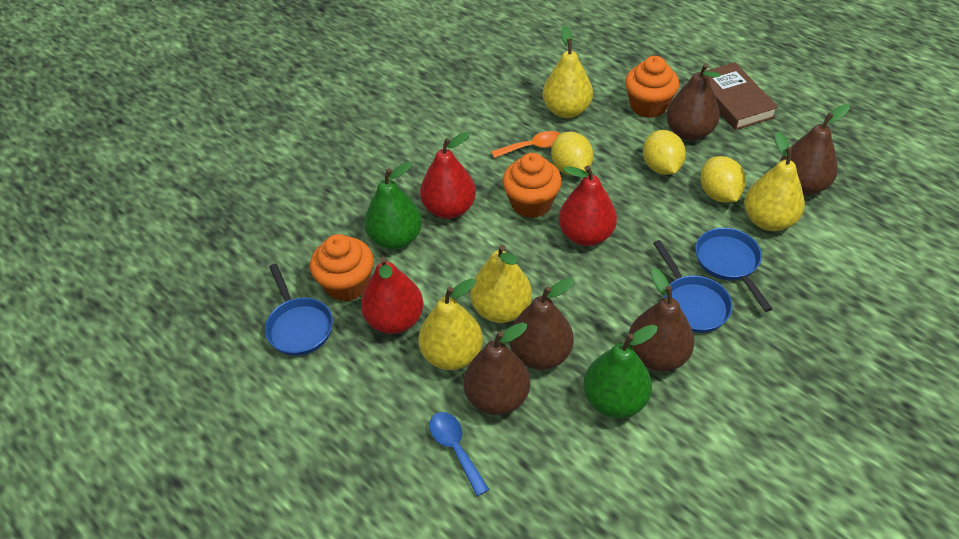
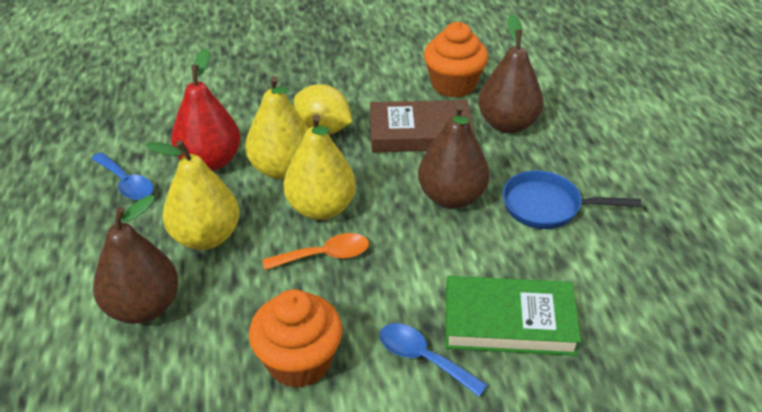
blue pan: [265,264,333,356] [653,240,733,333] [695,228,773,312] = 3 -> [502,170,641,229] = 1
blue spoon: [429,412,489,496] = 1 -> [91,152,153,200] [380,323,487,397] = 2
brown pear: [463,322,530,415] [509,278,574,370] [629,268,695,372] [666,63,721,141] [780,104,850,195] = 5 -> [93,195,178,324] [418,104,490,209] [478,14,543,133] = 3
green book: none = 0 -> [446,276,581,356] = 1
green pear: [364,161,422,250] [583,325,658,418] = 2 -> none = 0
orange cupcake: [310,234,374,301] [502,153,562,218] [625,56,679,118] = 3 -> [249,289,342,388] [424,22,488,98] = 2
red pear: [361,257,423,334] [420,132,476,219] [559,165,617,246] = 3 -> [171,48,240,171] = 1
yellow lemon: [551,132,593,176] [643,130,686,175] [700,156,746,203] = 3 -> [294,84,352,134] = 1
yellow pear: [419,278,483,370] [470,245,532,323] [543,26,593,118] [744,131,805,231] = 4 -> [145,140,240,250] [245,76,309,179] [283,115,356,220] = 3

